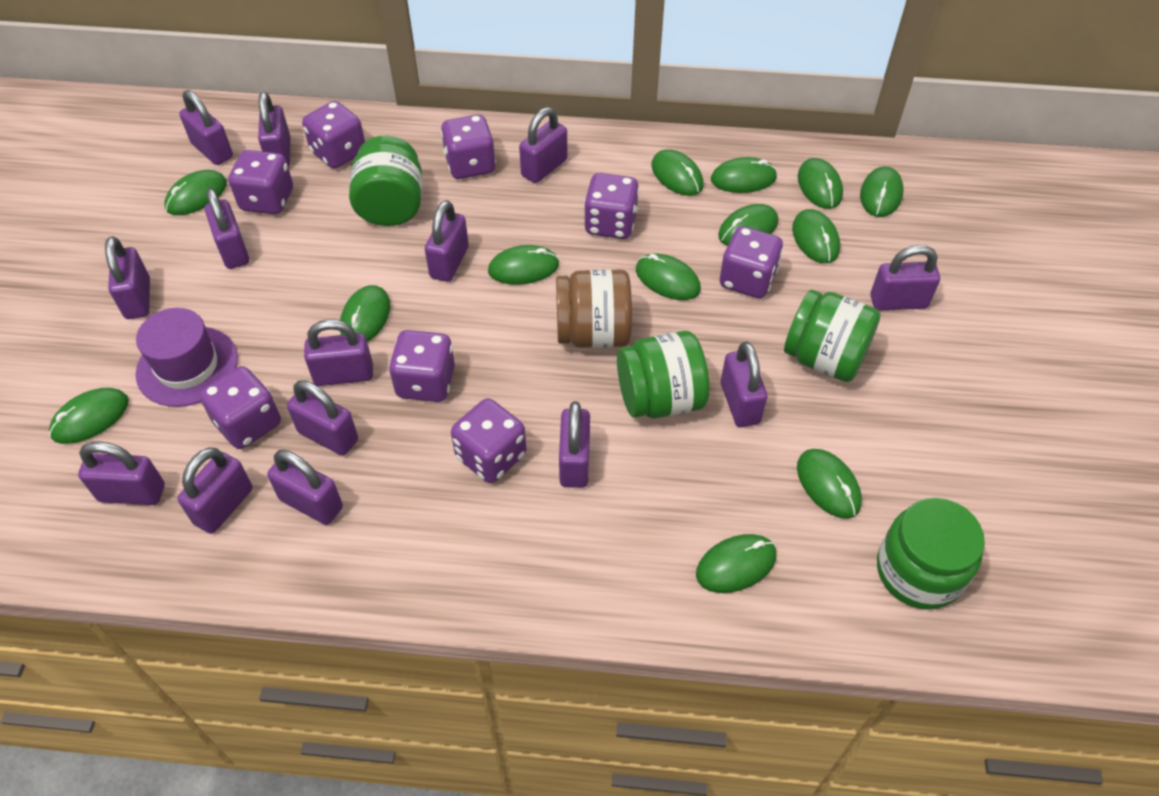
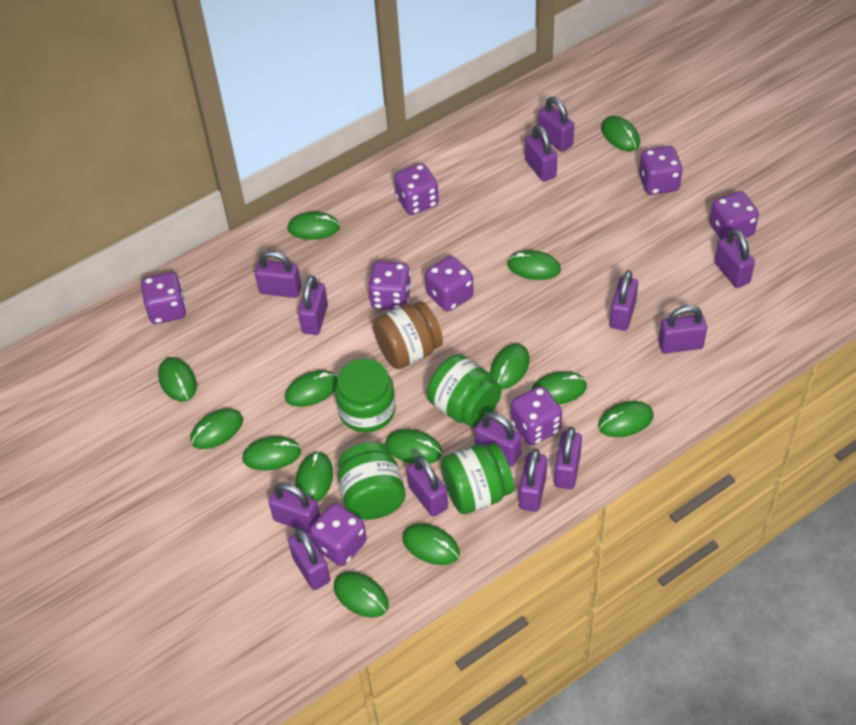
green mouse: [49,388,129,444] [165,170,227,215] [340,285,391,342] [488,245,559,285] [636,254,701,300] [651,150,703,196] [696,534,776,593] [711,157,777,193] [718,204,778,246] [792,209,840,263] [797,449,862,519] [798,158,843,209] [860,166,904,217] = 13 -> [158,357,197,402] [190,408,243,449] [242,436,301,470] [285,370,338,407] [287,212,340,240] [295,451,333,502] [333,572,389,617] [385,429,443,464] [402,524,460,565] [490,344,530,389] [507,250,561,280] [531,371,587,405] [598,401,654,437] [601,116,640,151] = 14
purple hat: [136,308,238,407] = 1 -> none = 0
purple padlock: [78,441,165,505] [105,236,150,319] [177,447,253,534] [179,90,233,165] [205,188,249,269] [258,92,291,167] [267,450,343,525] [287,380,358,456] [304,319,373,386] [425,200,469,282] [519,107,567,183] [559,401,590,488] [721,342,767,427] [870,245,940,310] = 14 -> [255,250,301,298] [269,483,320,534] [288,529,330,590] [298,275,328,335] [407,456,448,517] [475,412,522,466] [519,449,547,512] [525,125,557,182] [538,97,574,152] [554,427,582,489] [610,270,638,331] [659,305,707,354] [715,229,755,288] = 13

